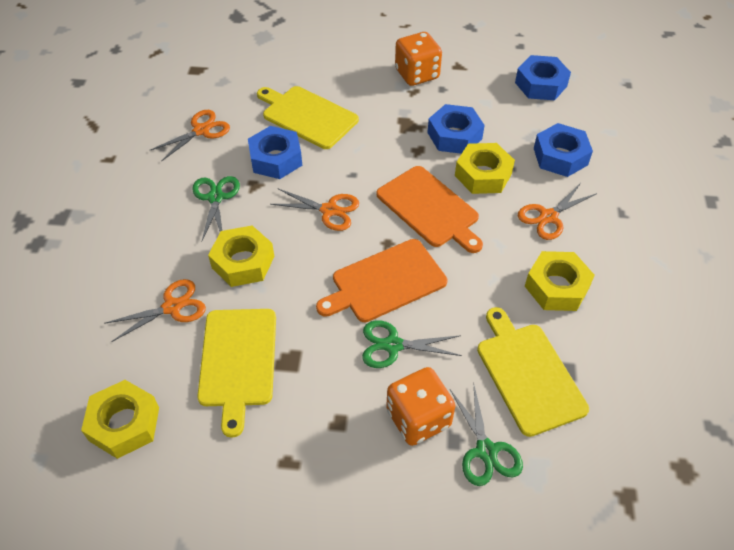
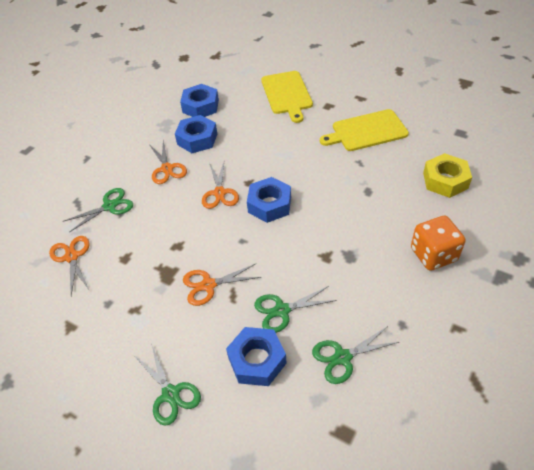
green scissors: [192,176,240,242] [362,320,462,368] [450,386,523,486] = 3 -> [63,188,133,232] [136,346,201,425] [254,286,337,333] [312,326,399,384] = 4
orange cutting board: [316,239,447,322] [376,166,483,253] = 2 -> none = 0
orange dice: [386,367,456,446] [395,32,442,86] = 2 -> [411,216,466,271] = 1
yellow cutting board: [197,309,276,438] [257,86,359,149] [477,307,589,437] = 3 -> [261,71,313,123] [320,109,409,151] = 2
yellow nut: [81,380,159,459] [208,226,274,287] [455,143,515,194] [525,251,595,311] = 4 -> [423,153,472,198] = 1

